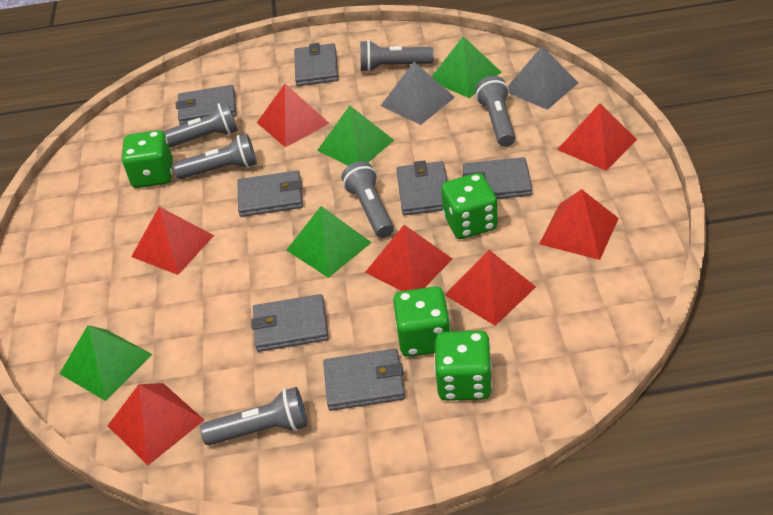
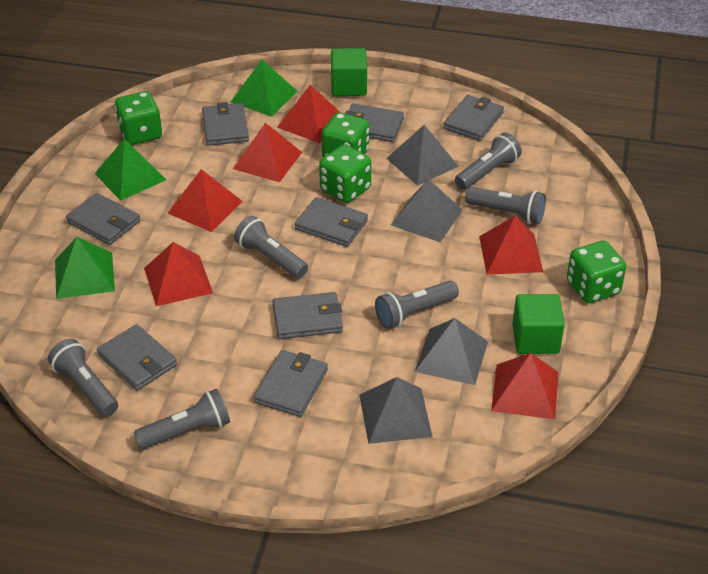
green cube: none = 0 -> [331,48,367,96] [512,294,565,354] = 2
green pyramid: [59,325,153,401] [286,206,372,278] [317,105,394,166] [432,36,501,98] = 4 -> [55,237,115,299] [94,139,166,201] [231,60,297,117] = 3
grey pyramid: [381,62,455,125] [508,47,579,110] = 2 -> [359,377,433,444] [386,125,459,186] [391,180,463,242] [415,318,488,385] = 4
grey wallet: [176,85,236,125] [238,170,303,217] [251,294,329,352] [294,43,338,86] [323,349,405,411] [396,160,447,215] [462,157,532,199] = 7 -> [66,193,140,245] [97,324,177,391] [202,102,249,146] [254,350,328,417] [273,292,343,339] [295,197,368,247] [345,104,404,142] [443,95,504,141] = 8
red pyramid: [108,383,204,465] [131,207,214,275] [257,84,330,147] [365,225,452,291] [445,250,536,326] [539,189,619,260] [557,103,637,171] = 7 -> [144,242,213,306] [167,169,243,232] [233,123,302,182] [277,85,341,143] [479,215,543,275] [491,353,559,419] = 6

